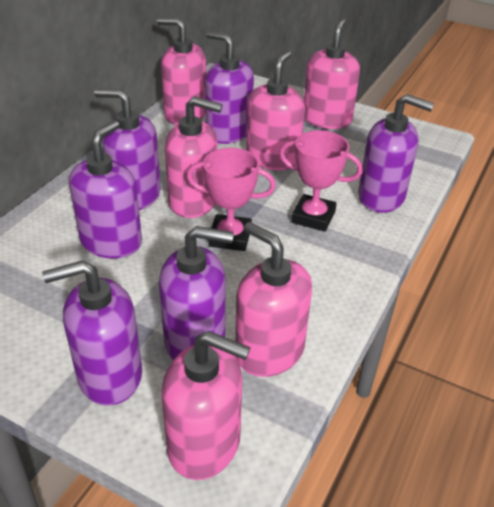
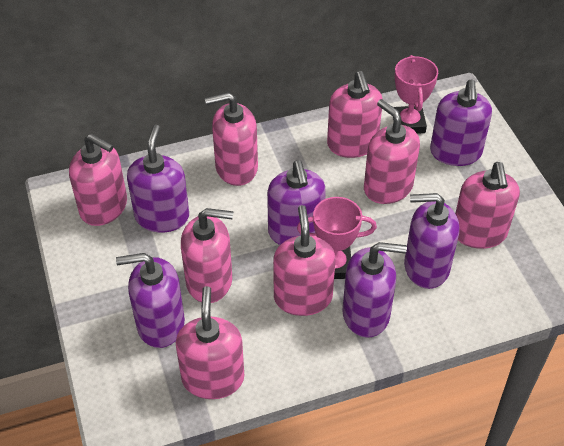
pink soap dispenser: [157,18,206,125] [161,331,250,480] [165,96,222,218] [235,222,312,377] [246,51,305,171] [304,18,360,129] = 6 -> [69,134,127,226] [176,286,244,399] [181,208,233,303] [205,92,258,186] [273,205,335,316] [327,71,383,158] [364,99,420,204] [455,162,520,249] = 8

